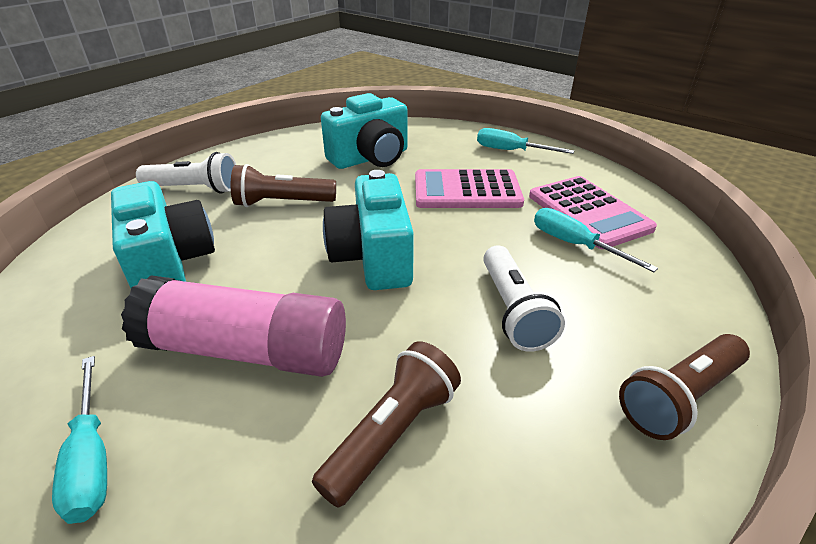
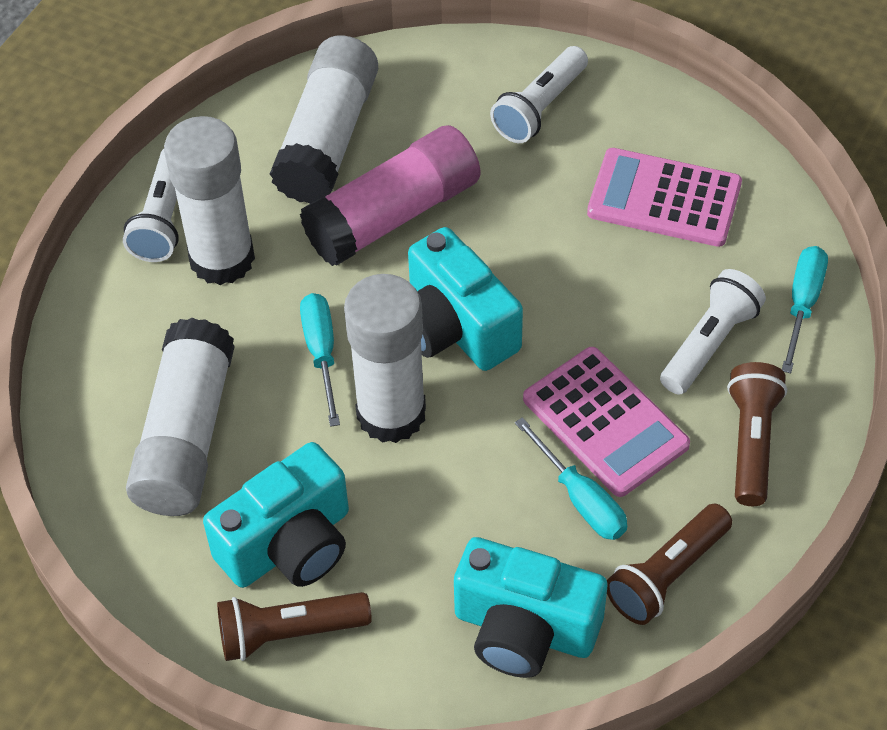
white flashlight: [136,152,236,194] [483,245,565,352] = 2 -> [123,149,179,262] [490,46,588,143] [660,269,766,395] = 3
white glue stick: none = 0 -> [126,318,235,516] [164,116,255,285] [270,35,378,204] [344,274,426,443] = 4

